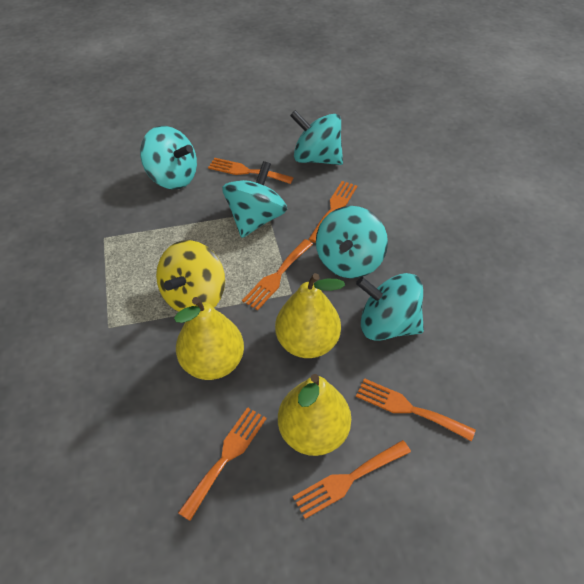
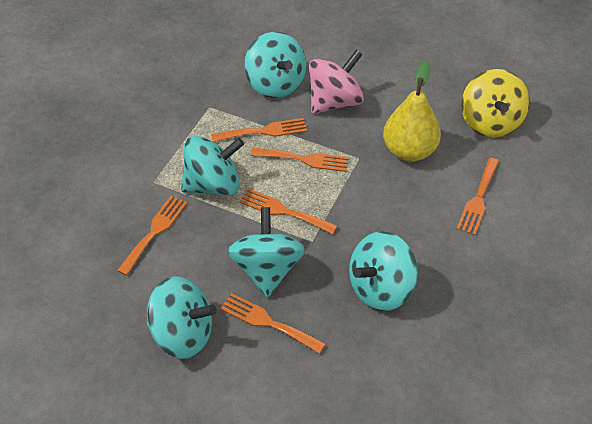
pink spinning top: none = 0 -> [309,50,364,114] = 1
yellow pear: [174,297,244,380] [275,273,345,358] [278,374,351,456] = 3 -> [383,60,441,162] = 1

